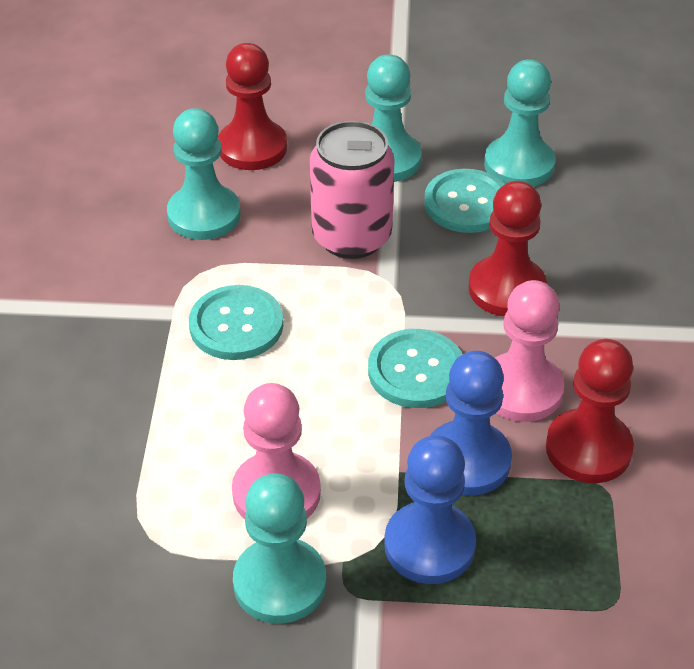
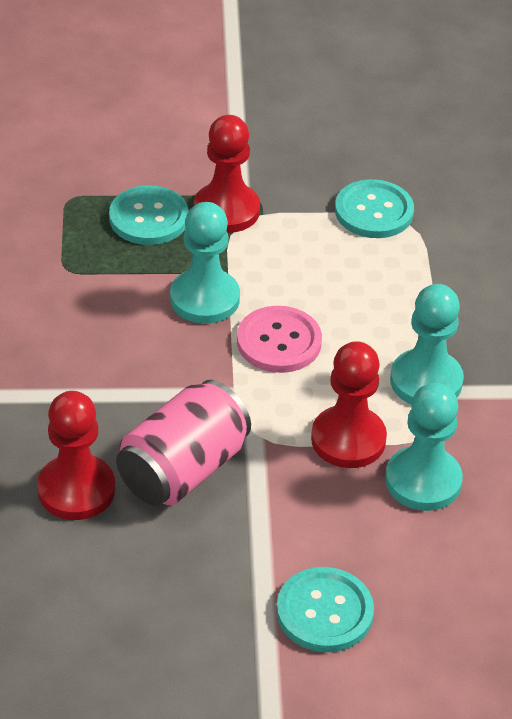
blue pawn: [384,435,476,584] [430,351,512,496] = 2 -> none = 0
pink button: none = 0 -> [237,306,322,373] = 1
pink pawn: [232,383,321,519] [495,280,564,422] = 2 -> none = 0
turquoise pawn: [167,108,241,240] [233,473,326,624] [365,54,422,182] [484,59,556,187] = 4 -> [170,202,240,324] [385,383,463,511] [390,284,464,404] = 3

